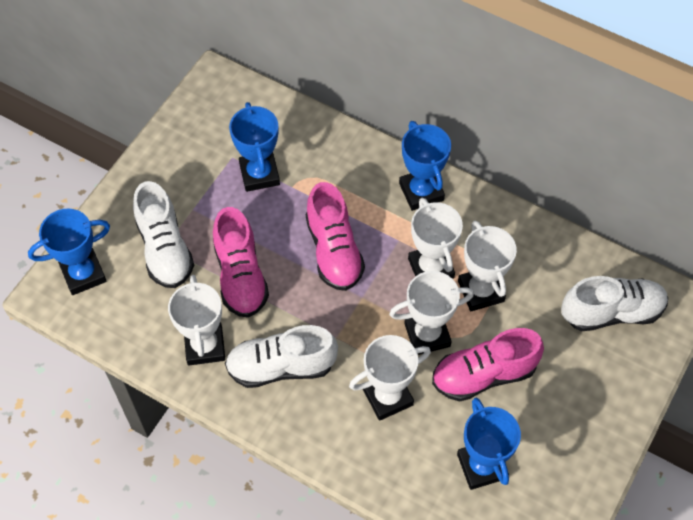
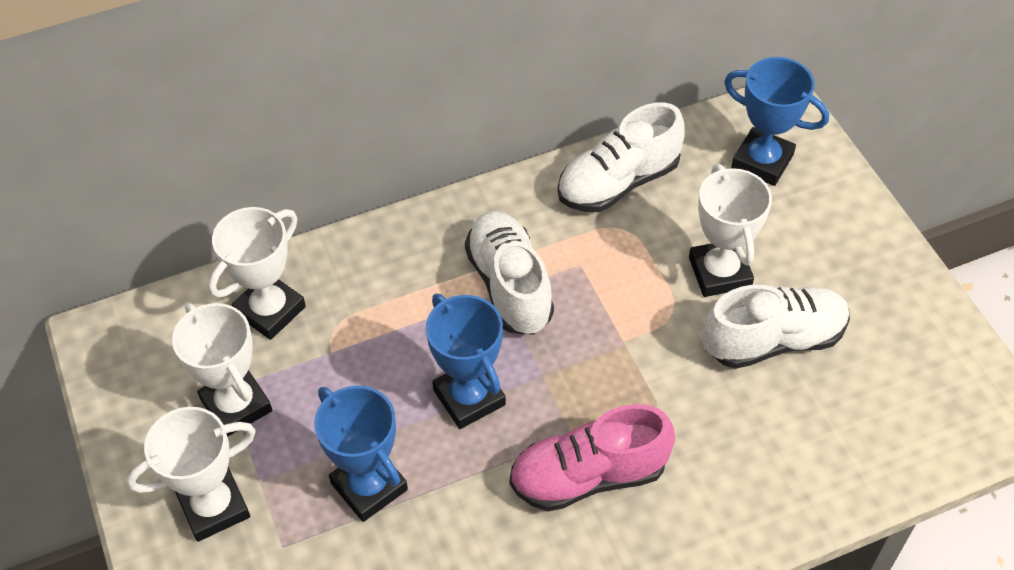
blue trophy: [28,208,110,295] [229,102,280,192] [399,121,451,211] [457,398,521,490] = 4 -> [314,386,408,522] [426,294,506,429] [724,57,829,186] = 3
pink shoe: [213,207,269,318] [306,182,365,291] [432,328,544,402] = 3 -> [510,404,675,511] = 1
white trophy: [168,275,225,366] [349,335,431,421] [389,271,474,355] [408,198,463,279] [458,221,517,311] = 5 -> [127,407,256,542] [172,303,272,437] [208,207,306,340] [689,164,772,297] = 4

